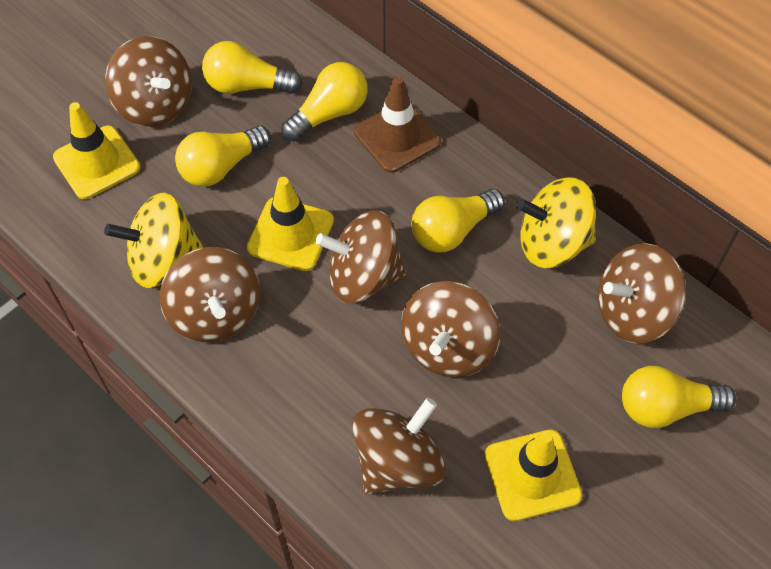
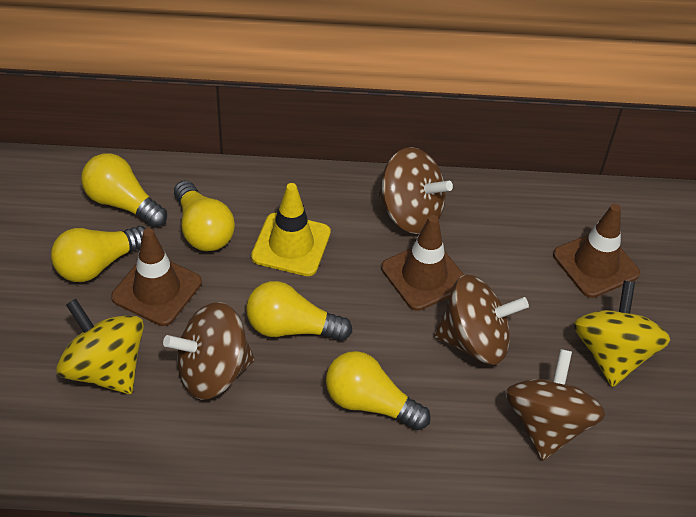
brown spinning top: [105,36,192,127] [160,247,260,342] [316,210,406,303] [352,398,446,494] [401,281,500,377] [598,243,686,343] = 6 -> [163,302,255,400] [378,147,453,234] [434,275,529,365] [505,349,605,461] = 4
brown traffic cone: [354,76,441,173] = 1 -> [111,228,202,326] [381,215,464,311] [553,204,640,298] = 3
yellow traffic cone: [53,102,140,199] [247,177,334,271] [485,430,582,521] = 3 -> [251,183,331,276] = 1

